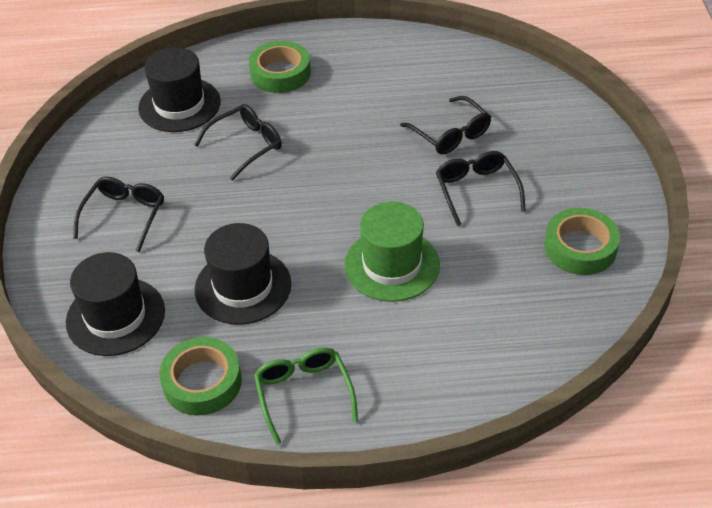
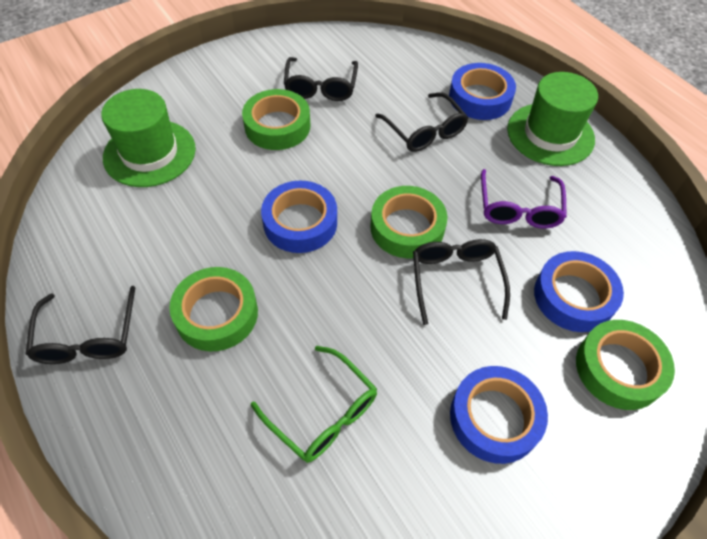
black hat: [66,252,165,356] [138,47,221,132] [195,223,291,325] = 3 -> none = 0
blue tape: none = 0 -> [261,181,337,253] [449,63,516,120] [450,366,548,464] [534,251,624,332] = 4
green hat: [344,202,440,302] = 1 -> [101,89,196,187] [507,72,598,166] = 2
green tape: [159,337,242,415] [249,41,311,93] [544,208,620,275] = 3 -> [169,267,258,351] [242,89,310,150] [370,186,448,258] [576,320,675,410] = 4
purple glasses: none = 0 -> [481,169,567,229] = 1

